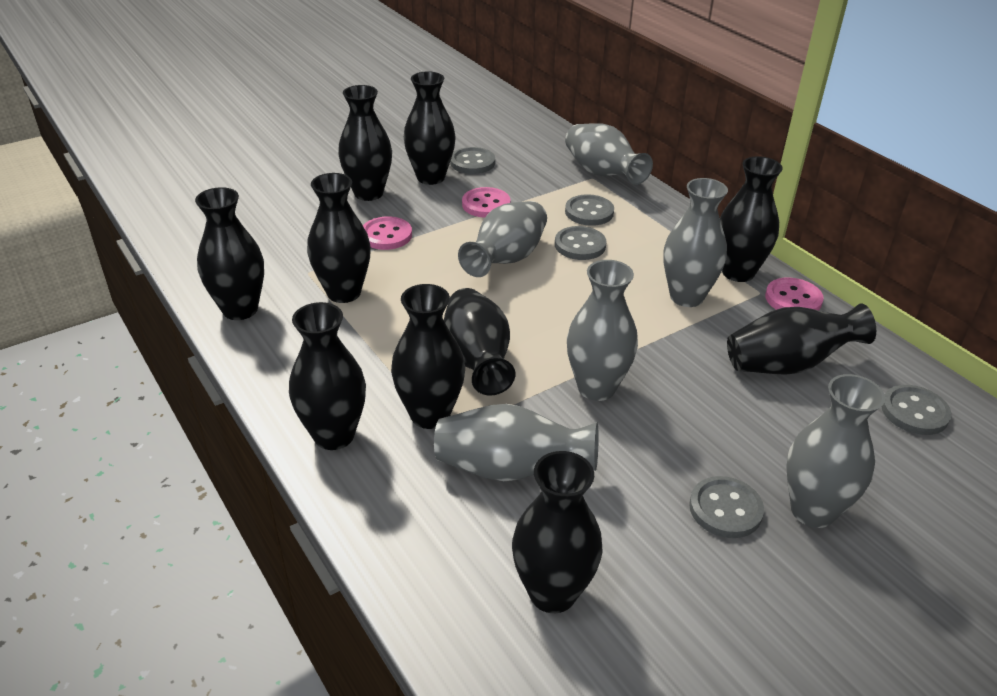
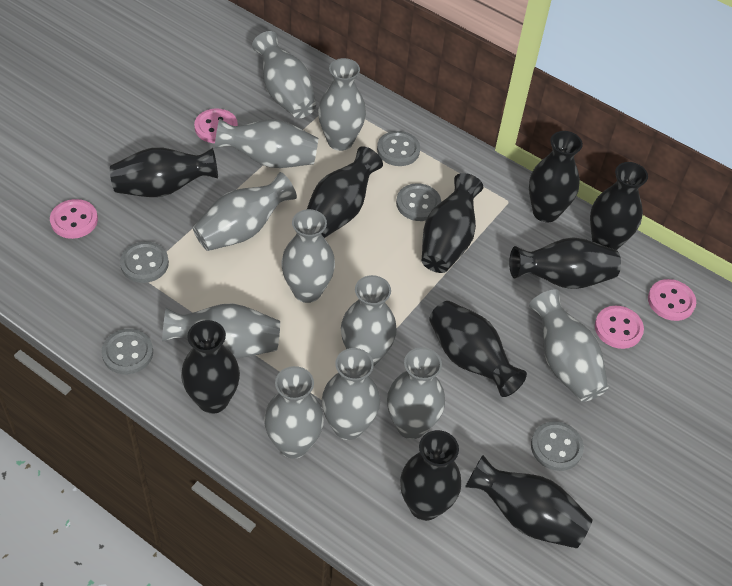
grey vase: [434,404,598,481] [458,201,547,277] [565,123,653,185] [567,260,638,401] [663,178,728,307] [786,374,885,528] = 6 -> [162,303,280,358] [193,172,297,251] [215,118,318,168] [252,31,316,118] [264,366,324,459] [281,209,335,303] [318,58,366,151] [322,348,380,440] [341,275,397,367] [387,347,445,439] [529,289,609,402] = 11
pink button: [363,216,412,250] [462,187,510,218] [765,278,824,311] = 3 -> [50,199,98,239] [194,108,238,143] [595,306,644,349] [648,279,696,321] = 4

